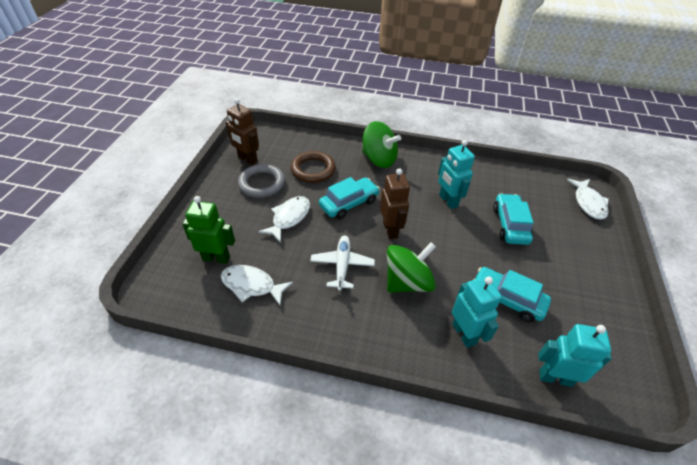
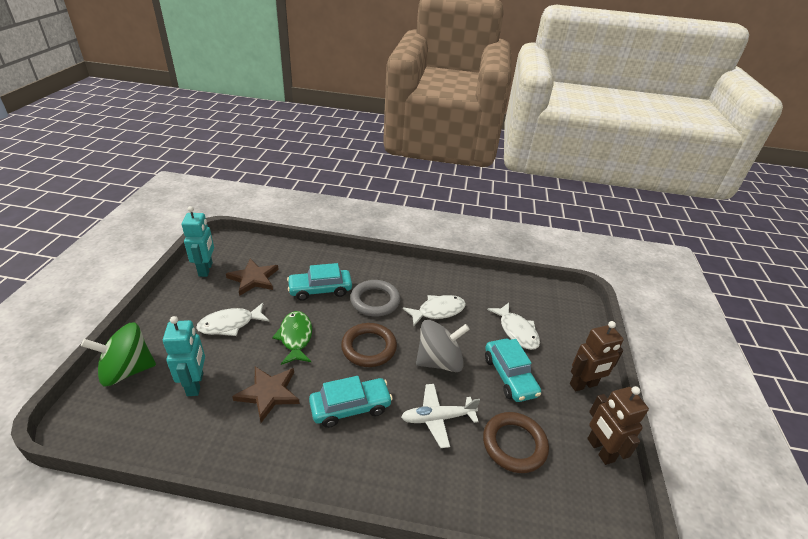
brown ring: [291,151,336,183] = 1 -> [341,323,397,367] [483,412,549,473] = 2
brown star: none = 0 -> [226,259,279,296] [232,367,300,423] = 2
green fish: none = 0 -> [272,311,312,365] = 1
green robot: [182,196,235,264] = 1 -> none = 0
green spinning top: [362,121,401,168] [387,242,436,293] = 2 -> [81,322,156,387] = 1
grey spinning top: none = 0 -> [416,320,470,372] = 1
turquoise robot: [438,140,475,209] [452,276,502,348] [538,324,612,387] = 3 -> [163,316,205,396] [182,206,214,277] = 2

